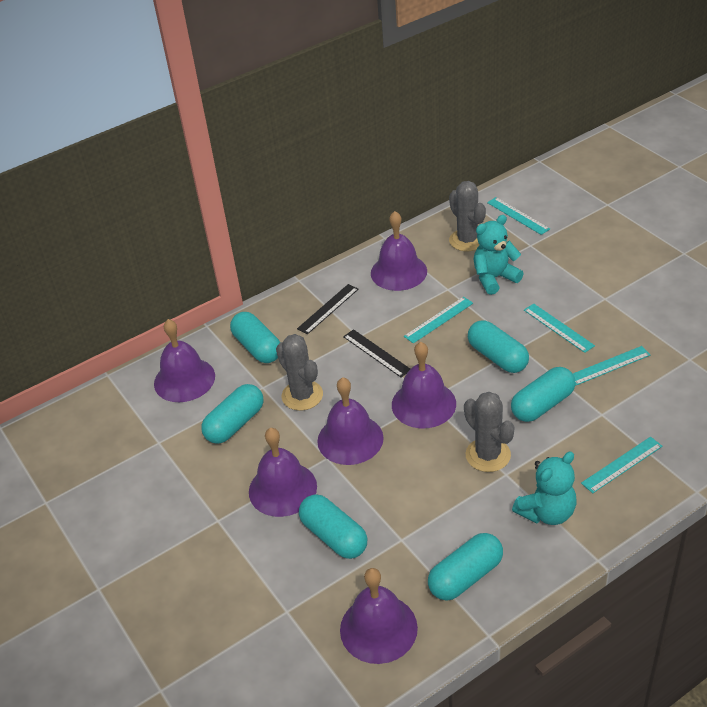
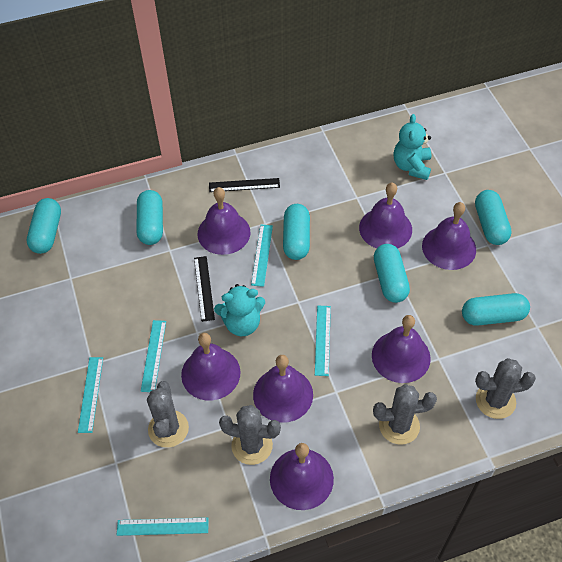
grey cactus: [276,334,323,411] [449,181,486,251] [464,392,514,472] = 3 -> [147,381,189,448] [219,405,281,465] [373,384,437,444] [475,358,536,419] = 4
purple bell: [154,319,215,402] [249,428,317,517] [317,377,384,465] [340,568,418,664] [371,211,427,291] [392,342,456,428] = 6 -> [181,333,240,401] [198,187,250,255] [253,355,313,423] [270,443,334,510] [359,183,412,249] [372,315,431,383] [422,202,476,270] = 7

